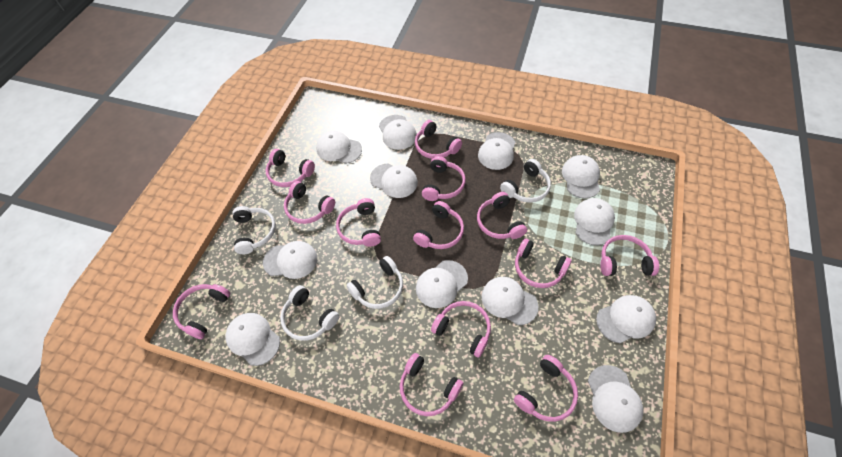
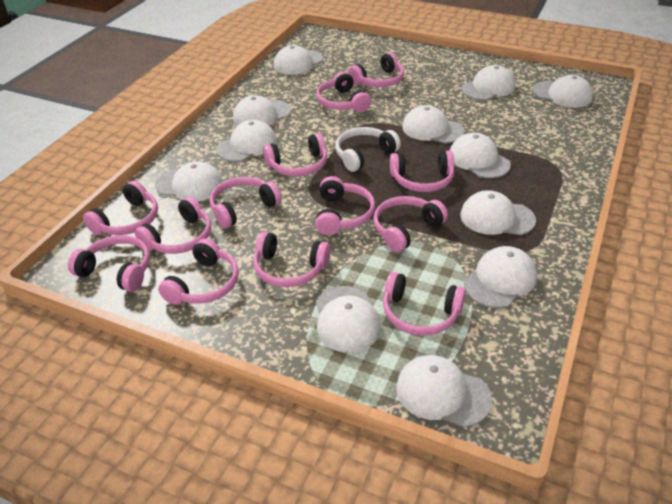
white headphones: [233,206,276,254] [280,285,339,341] [346,256,403,309] [500,159,551,203] = 4 -> [336,127,401,172] = 1

